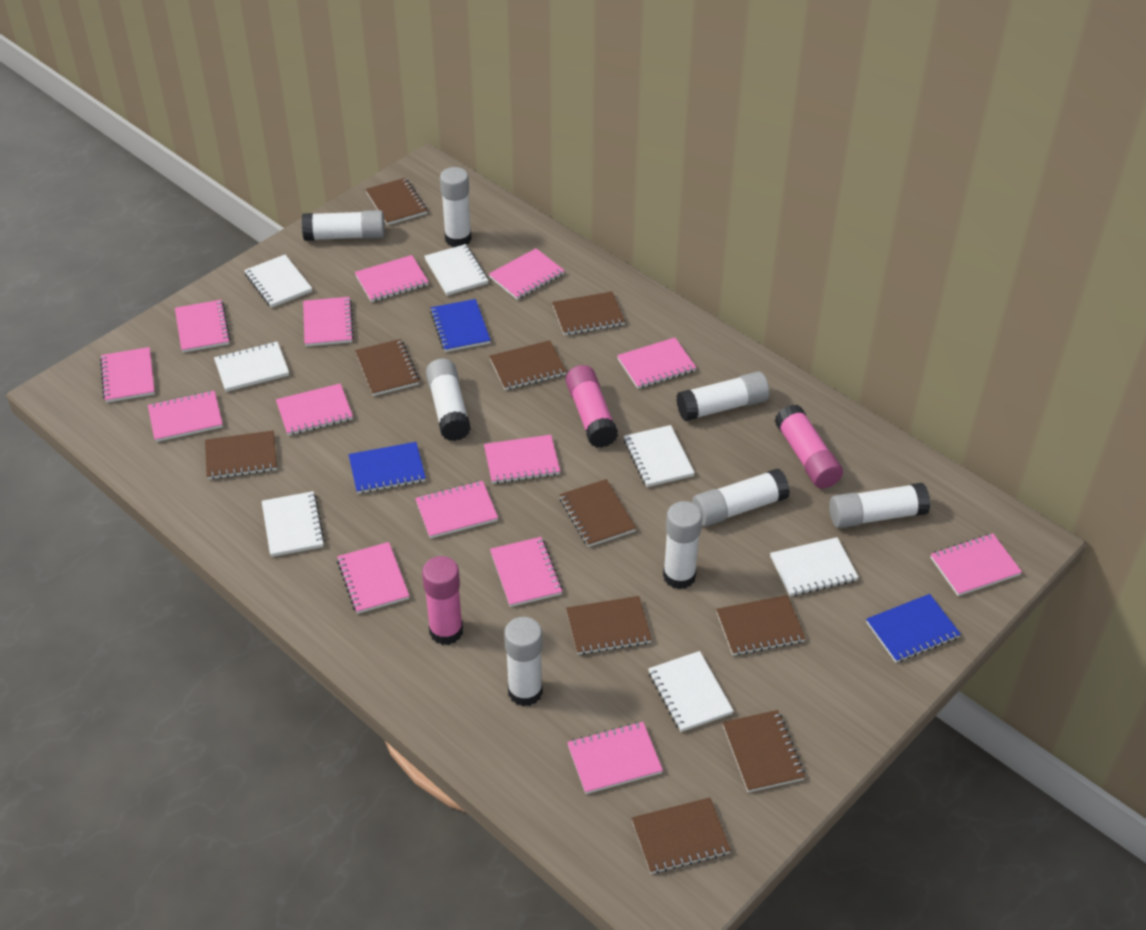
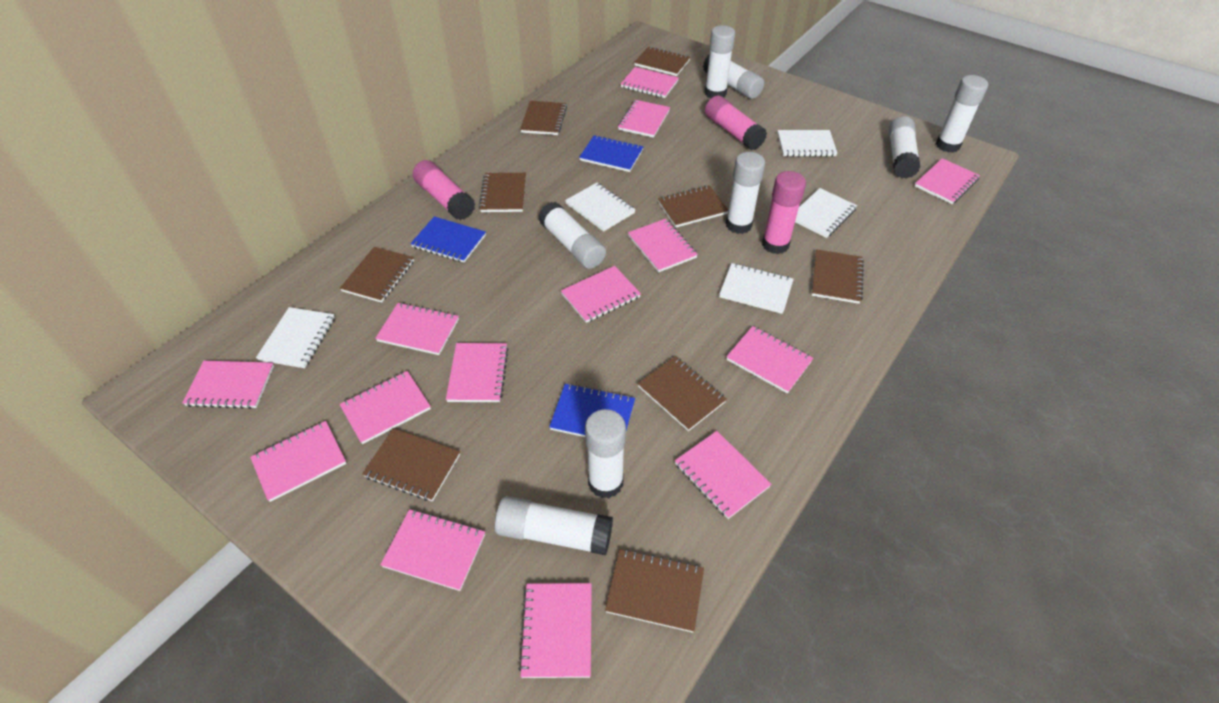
brown notebook: [205,430,277,480] [355,339,420,396] [366,178,427,225] [489,340,566,390] [552,292,625,335] [559,479,636,547] [566,596,652,655] [632,797,731,874] [716,595,806,656] [722,710,805,792] = 10 -> [340,247,414,303] [362,428,460,502] [479,173,526,212] [520,101,567,135] [605,549,704,633] [634,46,690,76] [638,356,727,431] [658,185,728,228] [812,249,864,304] = 9
white notebook: [214,342,289,392] [244,255,312,308] [262,491,325,557] [424,244,489,296] [624,425,695,487] [648,651,734,732] [770,537,859,596] = 7 -> [256,307,335,368] [565,183,635,232] [719,263,793,314] [777,130,837,157] [795,188,857,238] = 5

